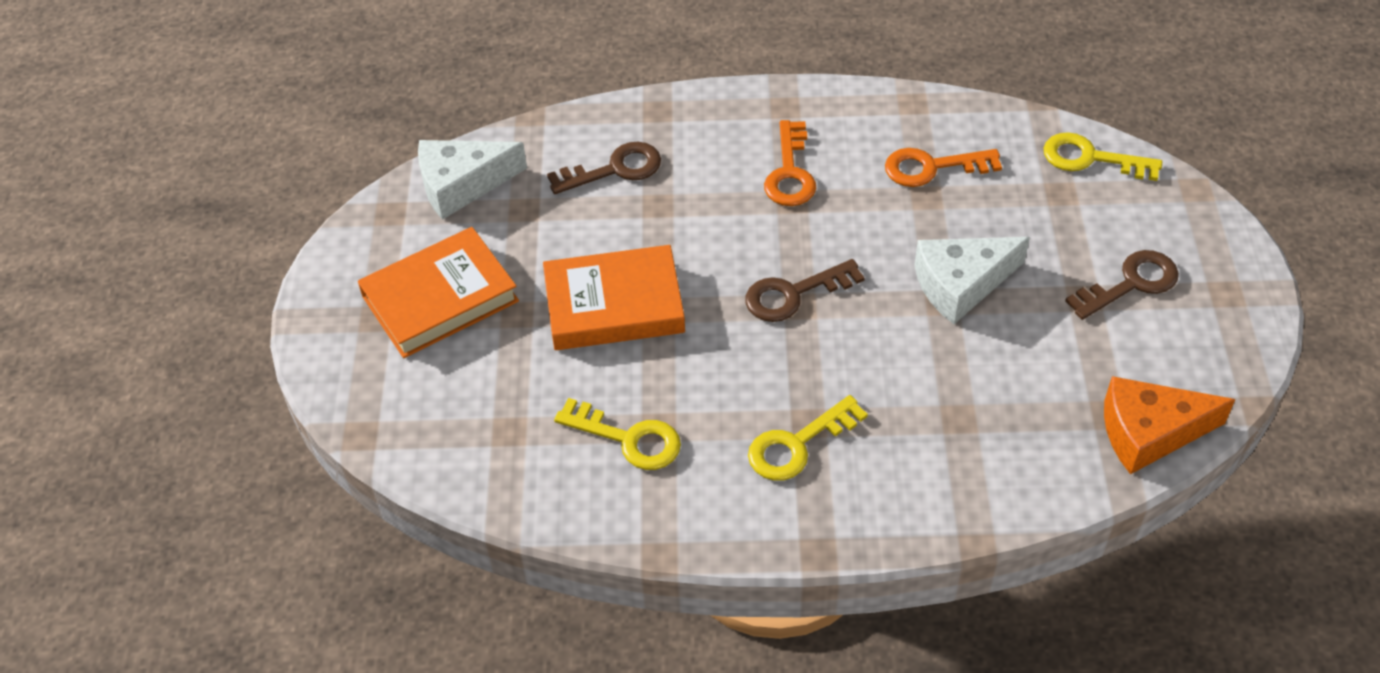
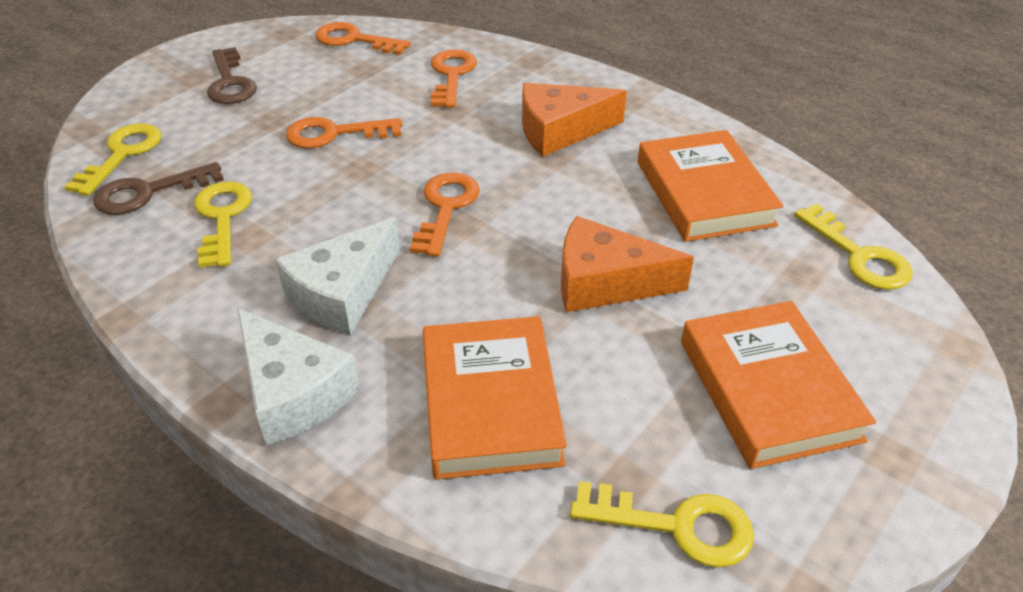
brown key: [547,142,661,194] [745,259,865,322] [1065,250,1179,320] = 3 -> [93,162,224,215] [207,47,257,104] = 2
orange book: [358,227,519,358] [543,245,685,350] = 2 -> [423,316,567,480] [638,130,783,242] [681,301,876,469] = 3
orange cheese: [1104,376,1235,474] = 1 -> [522,83,627,157] [561,216,694,312] = 2
orange key: [764,120,816,206] [885,148,1002,187] = 2 -> [286,117,402,149] [315,22,411,55] [410,173,480,257] [431,49,477,108] = 4
yellow key: [554,398,681,470] [748,395,868,481] [1043,132,1162,181] = 3 -> [64,124,162,196] [194,182,252,268] [570,481,754,568] [794,203,913,290] = 4

